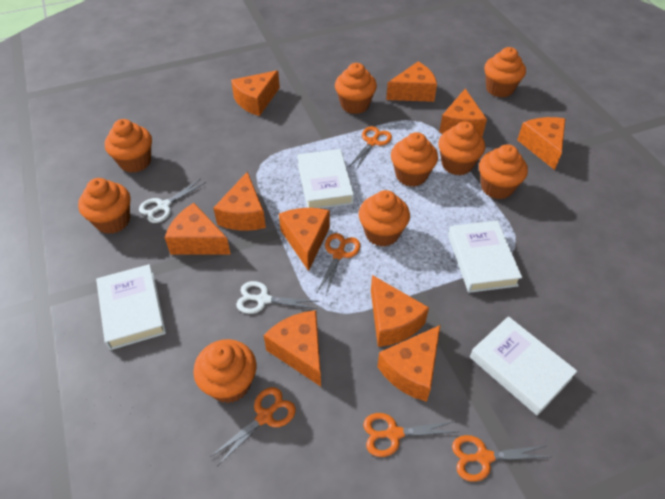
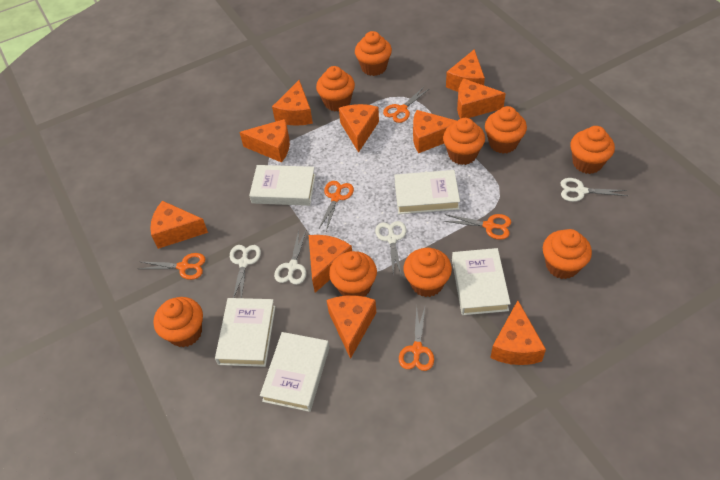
white book: [96,264,166,350] [297,149,354,208] [448,220,522,293] [470,316,577,416] = 4 -> [215,298,276,367] [249,165,316,206] [260,332,330,412] [395,170,460,214] [452,248,511,315] = 5
white scissors: [139,179,206,223] [236,281,320,314] = 2 -> [230,245,261,298] [274,229,307,285] [375,221,406,276] [561,178,628,202] = 4

